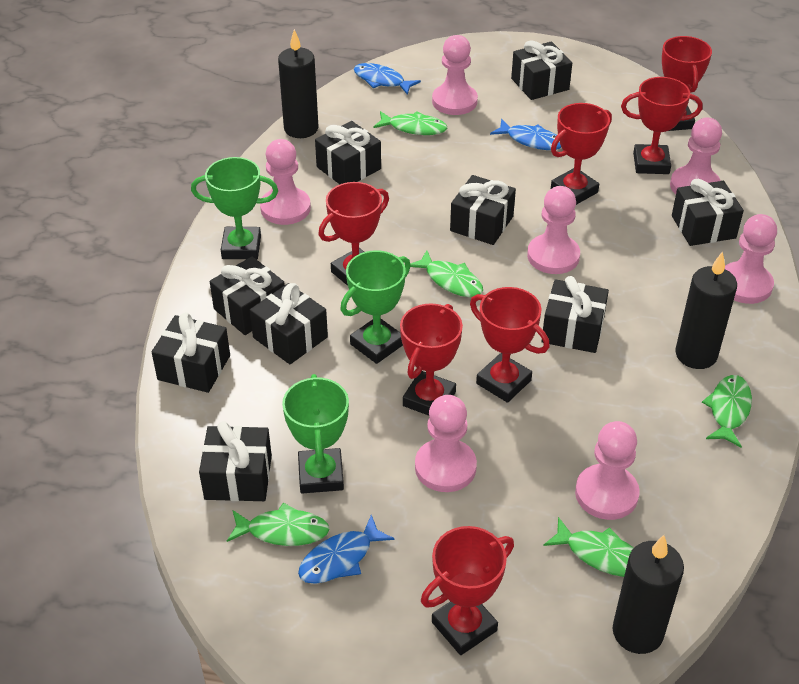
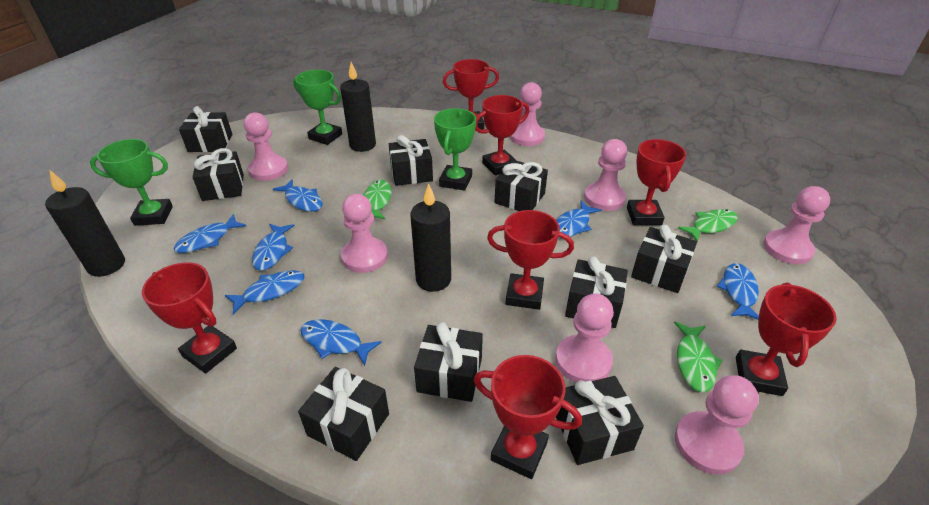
blue fish: [298,515,394,584] [354,63,421,95] [490,119,561,150] = 3 -> [174,214,246,253] [225,270,304,315] [252,224,295,271] [273,180,323,212] [300,319,382,366] [556,201,602,238] [717,263,759,320] = 7
green fish: [227,503,330,546] [373,111,447,135] [410,250,483,297] [544,517,634,577] [702,375,752,447] = 5 -> [362,180,392,220] [674,321,723,392] [678,209,738,242] = 3

